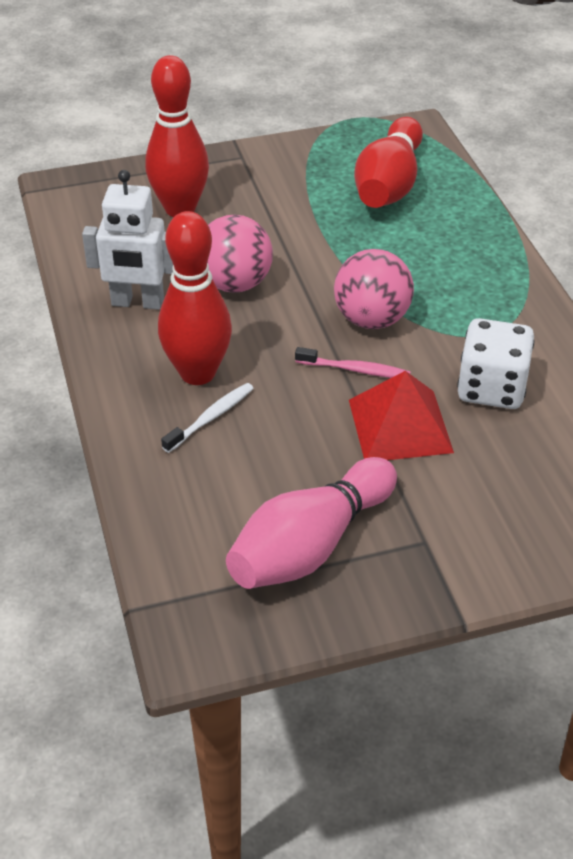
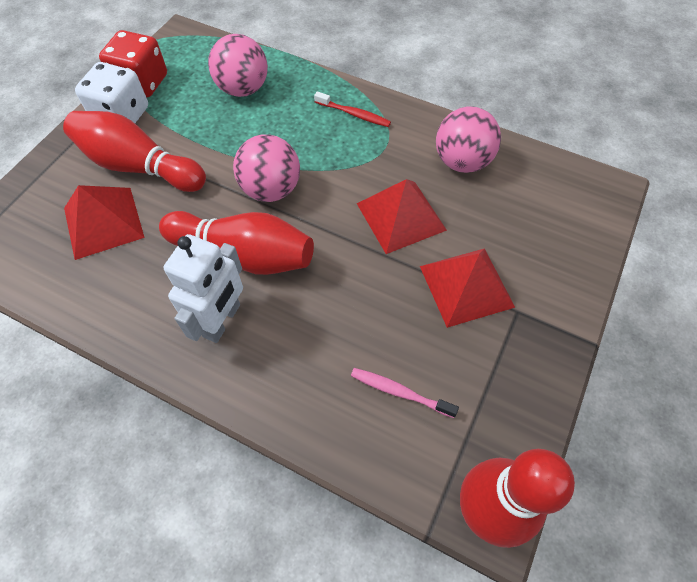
pink ball: [207,215,273,293] [334,249,414,329] = 2 -> [208,34,268,97] [233,135,300,202] [436,106,501,173] = 3
pink bowling pin: [226,457,397,589] = 1 -> none = 0
red dice: none = 0 -> [99,30,167,97] = 1
red pyramid: [349,371,454,460] = 1 -> [64,185,145,260] [357,179,447,254] [420,248,515,328] = 3
red toothbrush: none = 0 -> [314,91,391,127] = 1
white toothbrush: [161,383,254,453] = 1 -> none = 0

